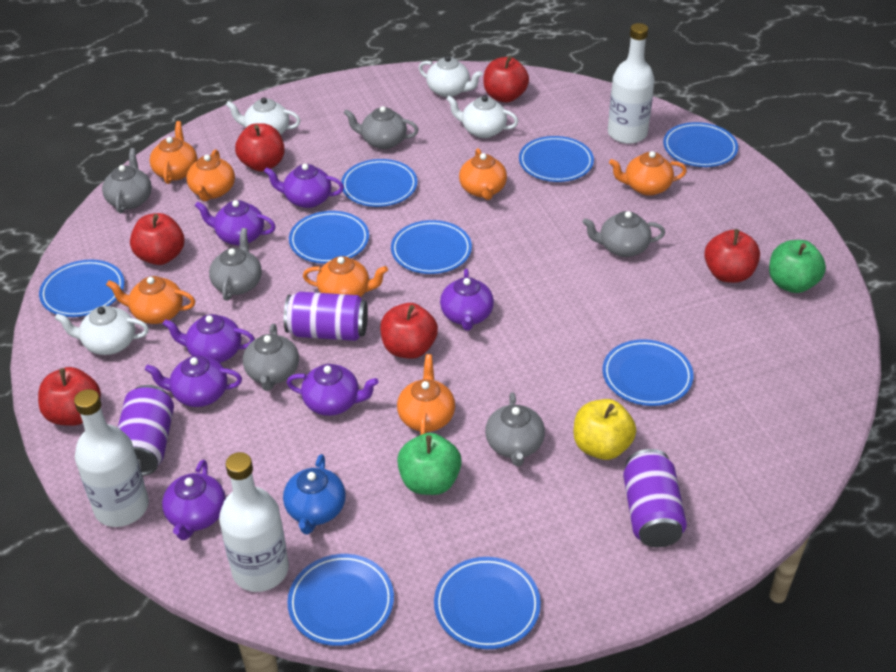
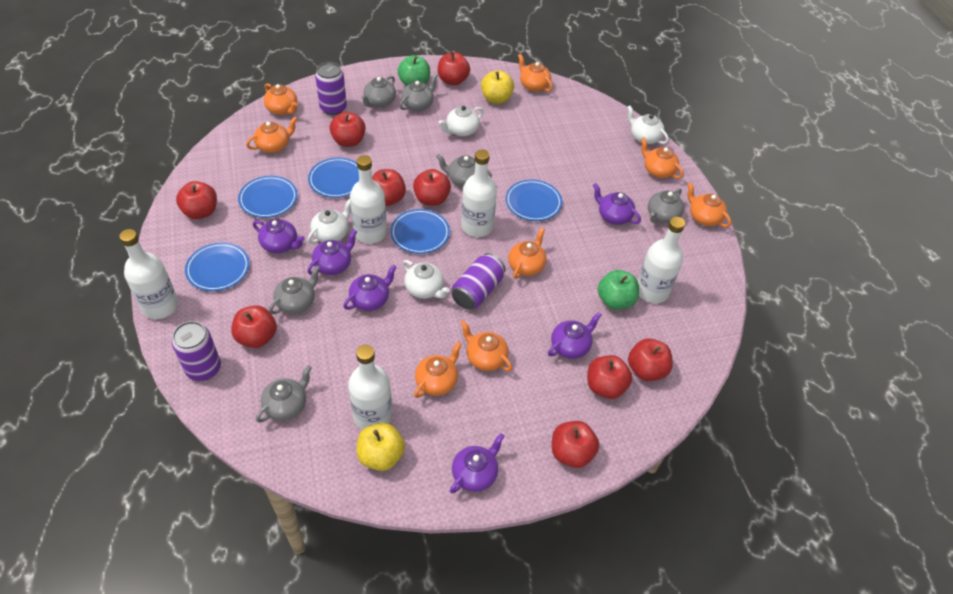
blue plate: [39,259,125,317] [287,554,394,646] [289,211,369,264] [341,159,417,207] [391,220,472,274] [434,557,541,649] [519,136,594,182] [602,339,694,406] [663,122,738,167] = 9 -> [185,242,250,291] [238,176,298,218] [308,157,359,198] [390,209,450,254] [505,180,562,221] = 5
blue teapot: [283,454,346,534] = 1 -> none = 0
orange teapot: [106,276,195,324] [150,121,198,184] [186,149,235,201] [303,256,388,297] [397,354,455,435] [459,148,507,200] [609,151,687,196] = 7 -> [246,117,297,153] [264,83,298,115] [414,342,462,398] [461,320,512,371] [508,227,547,279] [518,54,553,92] [641,137,683,179] [687,182,731,227] = 8
purple teapot: [145,356,242,407] [162,460,226,540] [163,314,255,363] [195,200,276,246] [264,164,344,208] [287,364,379,416] [440,269,494,331] = 7 -> [253,219,305,253] [307,230,357,275] [343,265,397,311] [450,433,504,494] [548,312,601,359] [593,183,641,225] = 6
red apple: [38,367,101,426] [130,213,185,265] [235,123,285,172] [380,303,438,359] [483,56,529,102] [704,229,760,283] = 6 -> [176,181,217,219] [231,305,277,348] [330,112,366,147] [372,169,406,206] [413,169,451,206] [438,51,470,85] [552,421,599,468] [587,355,632,399] [628,338,673,381] = 9
white bottle: [74,389,149,527] [219,452,289,592] [608,23,655,144] = 3 -> [119,229,178,319] [348,345,392,430] [350,155,387,244] [461,149,497,237] [638,217,685,303] = 5
yellow apple: [574,399,636,460] = 1 -> [356,423,405,471] [481,70,514,104] = 2

